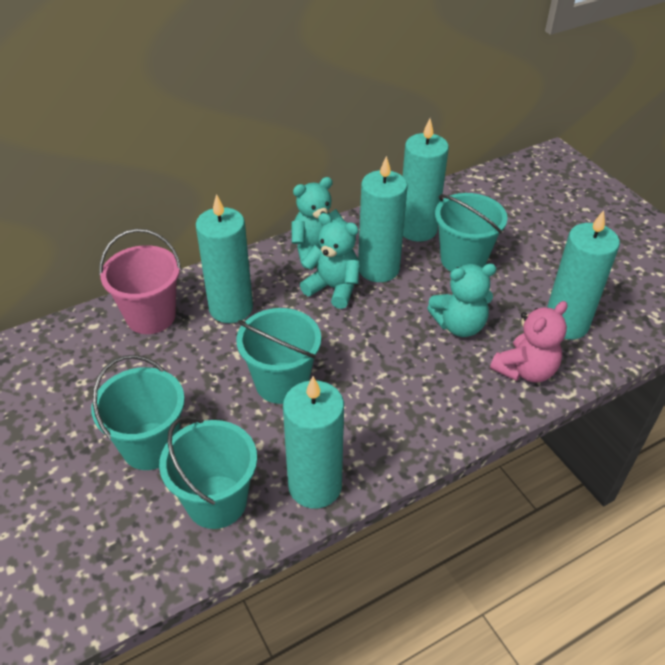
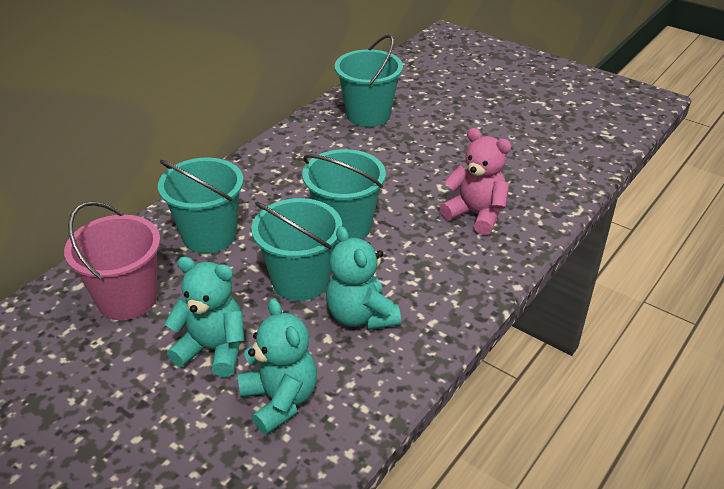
turquoise candle: [196,194,253,323] [283,376,344,509] [358,156,408,282] [402,119,449,242] [547,210,620,339] = 5 -> none = 0

